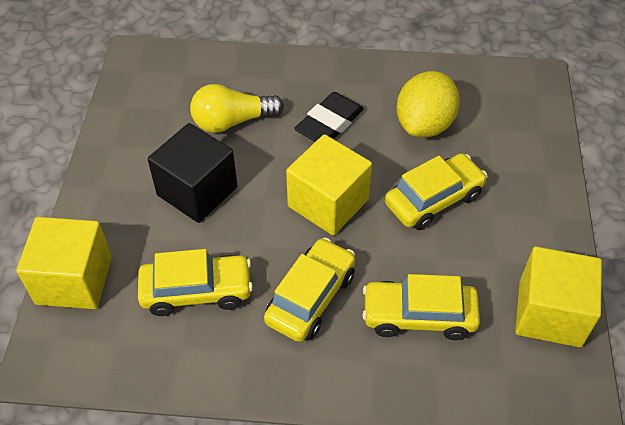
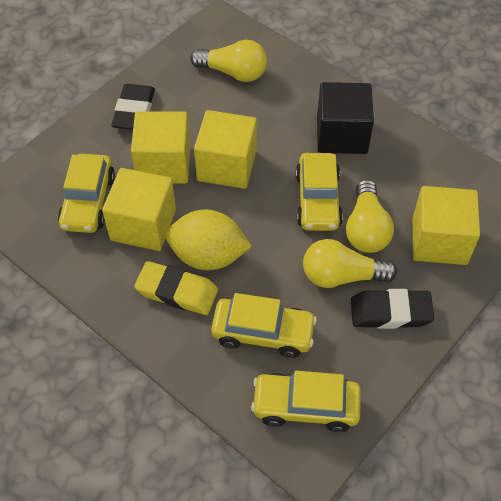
black eraser: [294,92,364,142] = 1 -> [111,84,155,130] [351,289,434,329] = 2
yellow cube: [16,217,112,309] [286,134,372,235] [515,246,602,347] = 3 -> [102,168,176,251] [131,111,190,184] [194,110,257,189] [413,186,480,265] = 4
yellow eraser: none = 0 -> [134,261,218,315] = 1
yellow light bulb: [190,84,284,133] = 1 -> [190,40,267,82] [303,239,397,288] [346,179,394,253] = 3

